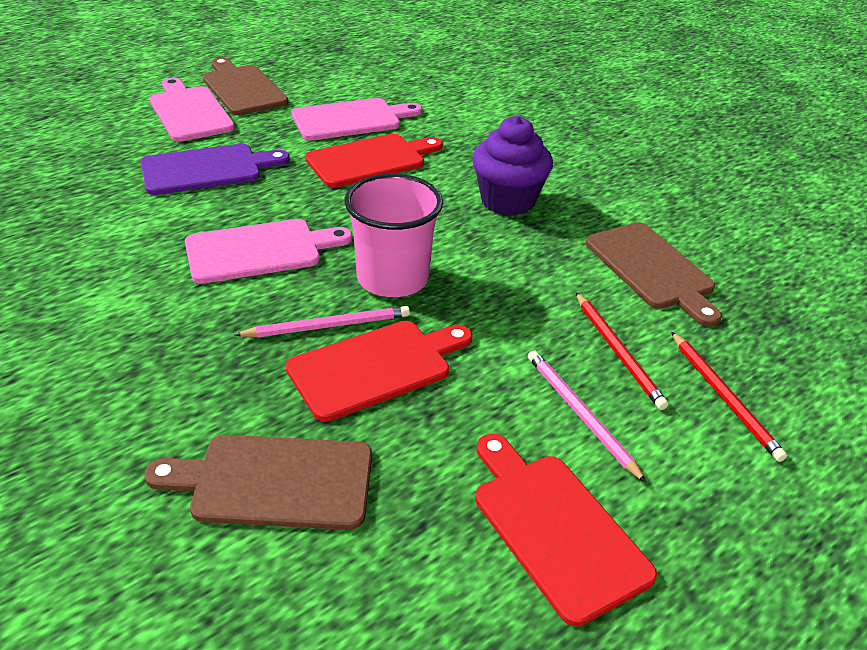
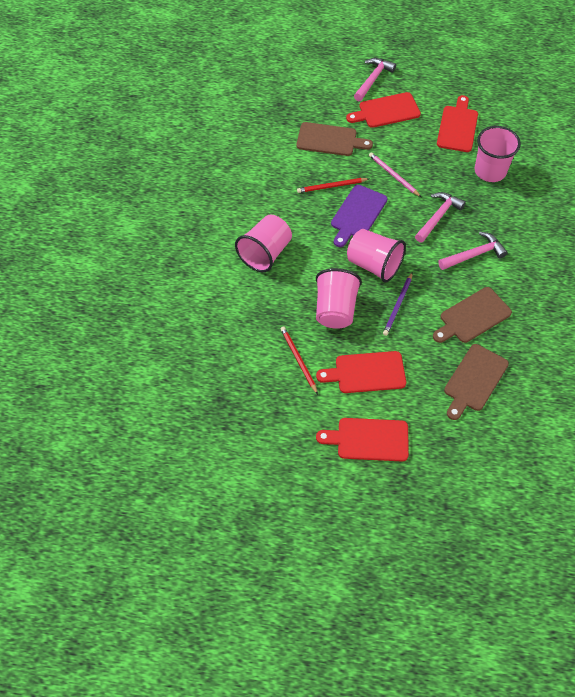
pink cup: [345,174,443,297] = 1 -> [235,215,292,272] [316,268,362,329] [347,229,406,283] [474,126,521,182] = 4
pink cutting board: [149,78,235,142] [185,219,352,284] [292,98,422,141] = 3 -> none = 0
pink hammer: none = 0 -> [354,58,396,101] [415,192,466,243] [438,232,508,270] = 3
pink pencil: [235,306,410,337] [528,350,647,483] = 2 -> [369,152,421,197] = 1
purple cupcake: [472,116,553,216] = 1 -> none = 0
purple pencil: none = 0 -> [383,272,413,336] = 1
red cutting board: [286,321,473,422] [305,134,443,188] [475,434,657,627] = 3 -> [316,351,406,393] [316,418,409,462] [346,92,421,128] [437,95,478,152] = 4

